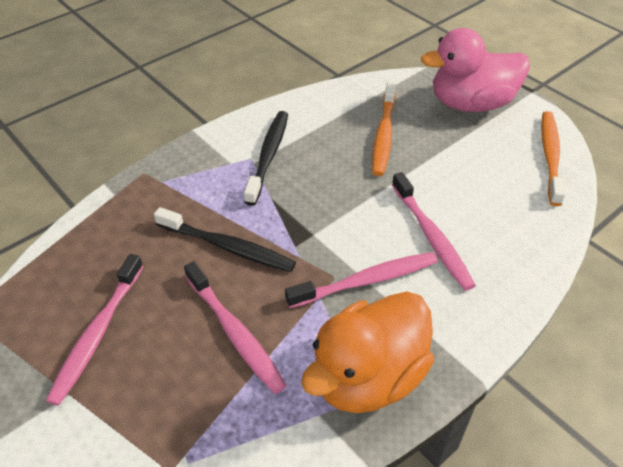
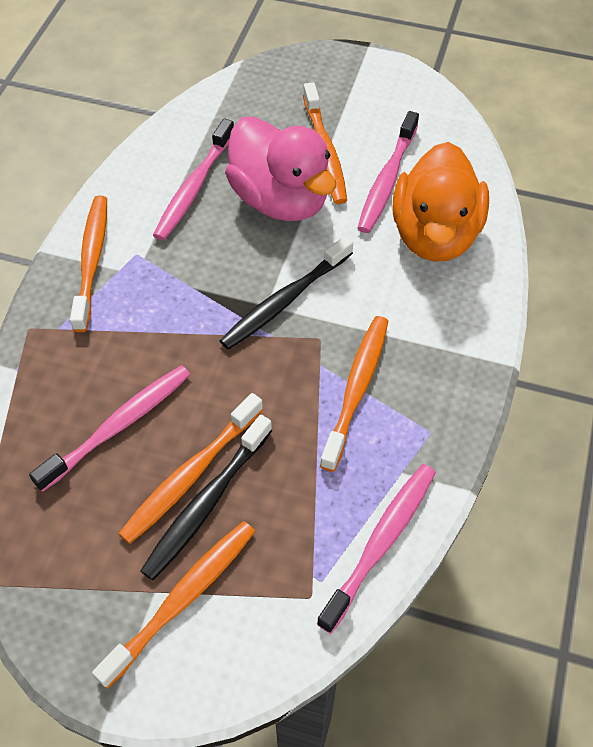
orange toothbrush: [372,81,396,176] [541,111,565,206] = 2 -> [70,196,107,332] [92,521,255,688] [118,393,263,544] [303,82,347,204] [320,316,388,472] = 5

